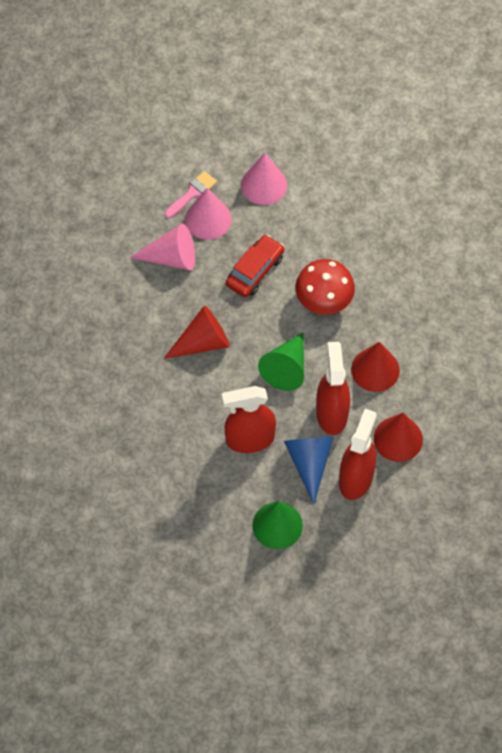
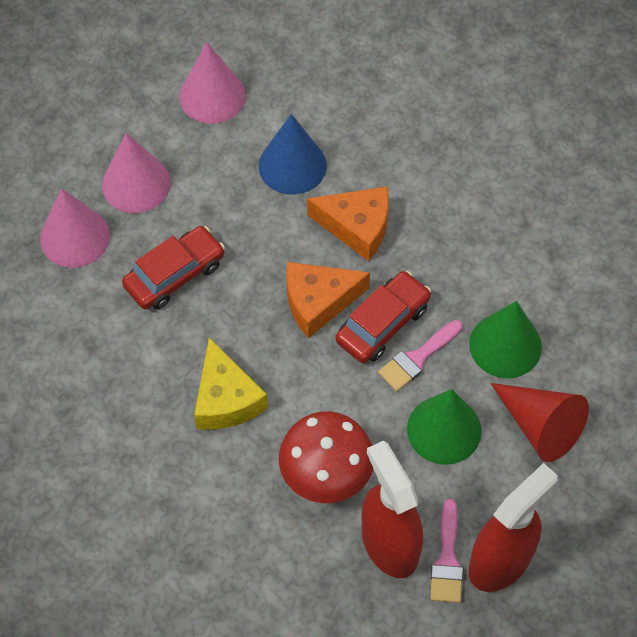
orange cheese: none = 0 -> [286,262,370,338] [307,186,389,261] = 2
pink brush: [165,171,217,218] = 1 -> [378,320,462,392] [430,499,463,603] = 2
red car: [226,235,284,297] = 1 -> [122,226,225,310] [335,271,431,363] = 2
red cone: [163,306,230,359] [351,342,400,392] [374,413,423,462] = 3 -> [491,383,589,462] = 1
red spray bottle: [222,386,276,453] [316,342,350,435] [339,409,377,500] = 3 -> [362,441,423,578] [469,463,558,592] = 2
yellow cheese: none = 0 -> [194,337,268,430] = 1

